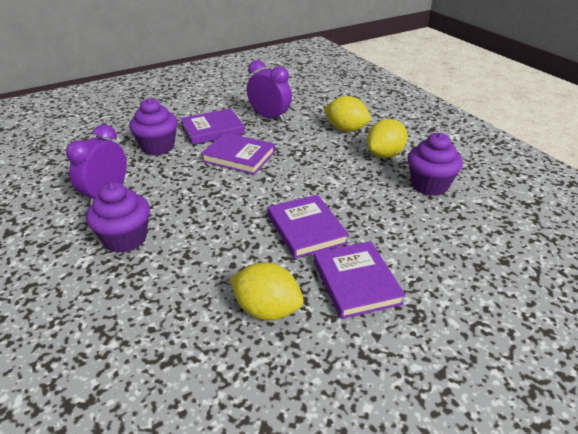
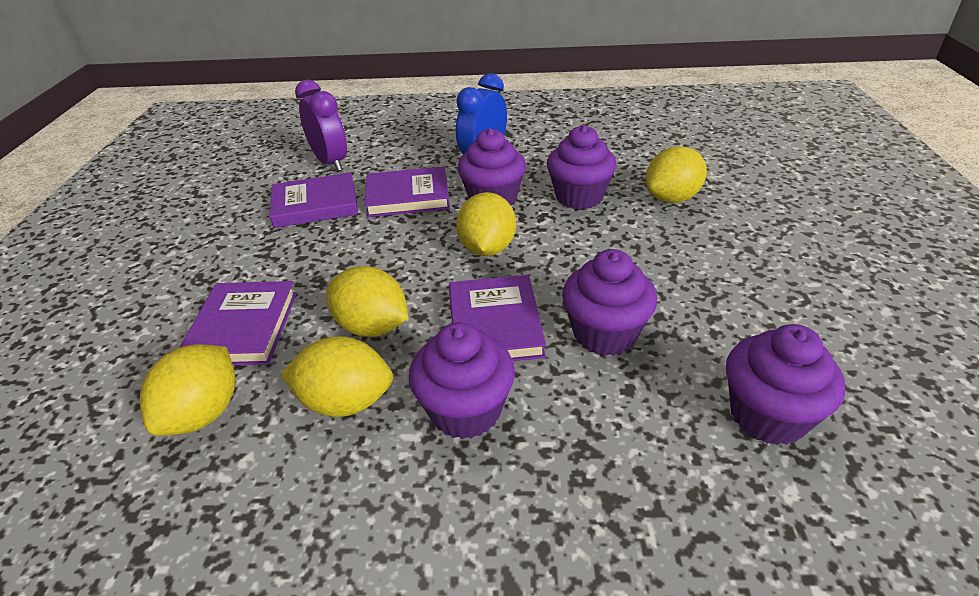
blue clock: none = 0 -> [456,73,507,154] = 1
purple clock: [66,125,127,206] [247,60,292,122] = 2 -> [295,80,347,171] = 1
purple cupcake: [86,182,150,253] [129,98,178,155] [408,133,463,196] = 3 -> [409,322,515,439] [457,128,526,205] [547,125,617,210] [562,249,657,356] [726,324,845,445] = 5
yellow lemon: [230,262,304,320] [324,96,371,132] [367,119,408,158] = 3 -> [140,344,236,436] [280,336,393,417] [327,266,408,337] [456,192,516,256] [645,146,707,203] = 5

